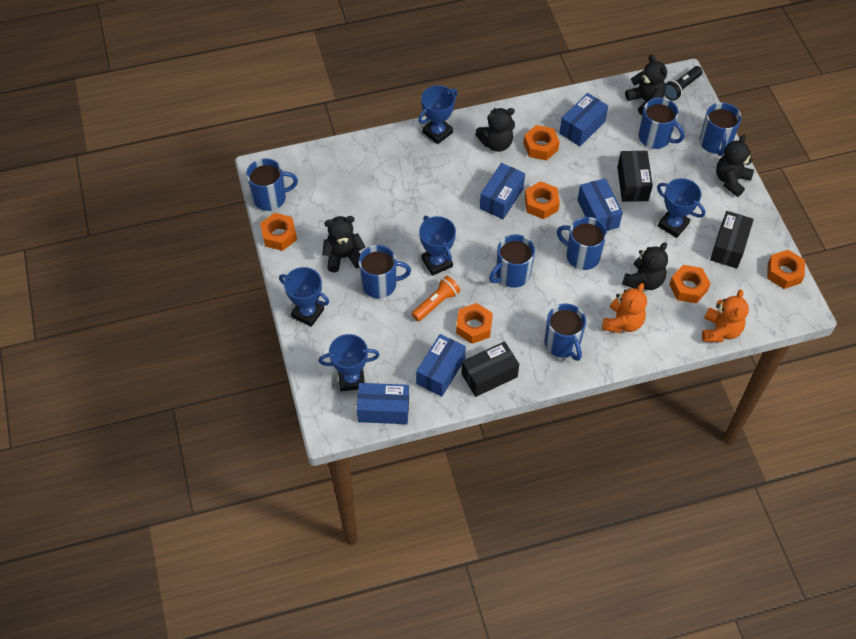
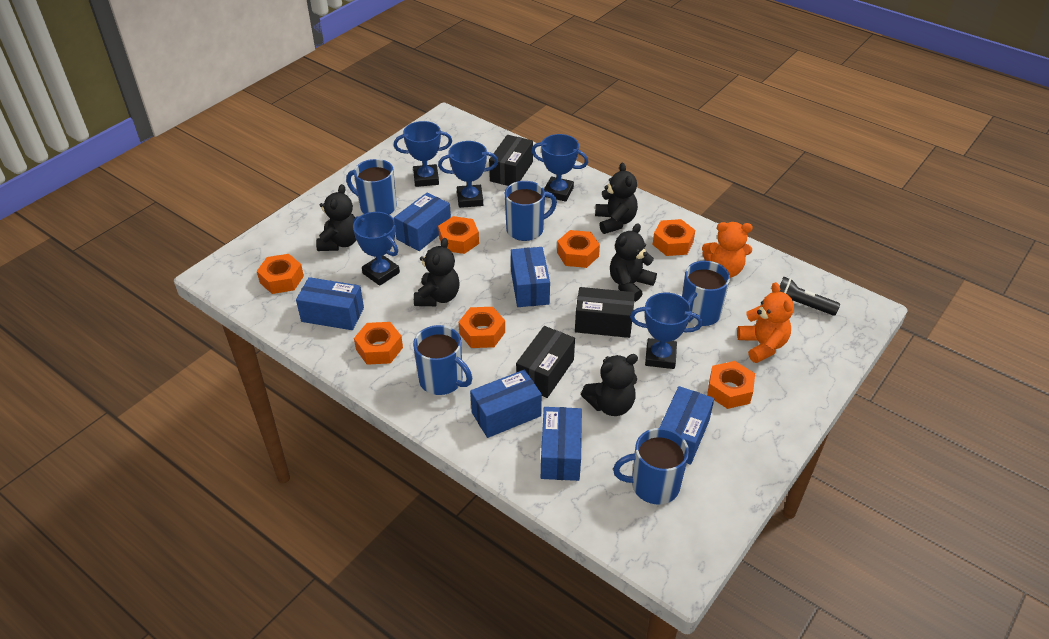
blue box: [357,383,409,424] [416,334,466,397] [480,163,525,219] [559,93,608,146] [577,178,623,231] = 5 -> [296,277,364,330] [394,193,451,251] [470,370,542,438] [511,247,550,307] [541,407,582,481] [659,386,714,465] = 6
blue mug: [246,158,298,211] [359,245,411,298] [489,234,535,288] [544,303,586,361] [557,217,607,270] [639,97,685,149] [699,102,741,156] = 7 -> [346,159,397,215] [413,325,472,395] [505,181,557,241] [613,428,689,504] [682,261,730,326] = 5
orange flashlight: [412,276,460,321] = 1 -> none = 0
orange nut: [260,213,297,251] [456,303,493,344] [523,125,560,161] [525,181,560,219] [669,265,711,303] [767,250,805,289] = 6 -> [257,254,304,294] [354,322,403,365] [438,216,479,254] [459,307,505,348] [557,230,600,268] [653,219,695,256] [707,361,755,409] = 7

